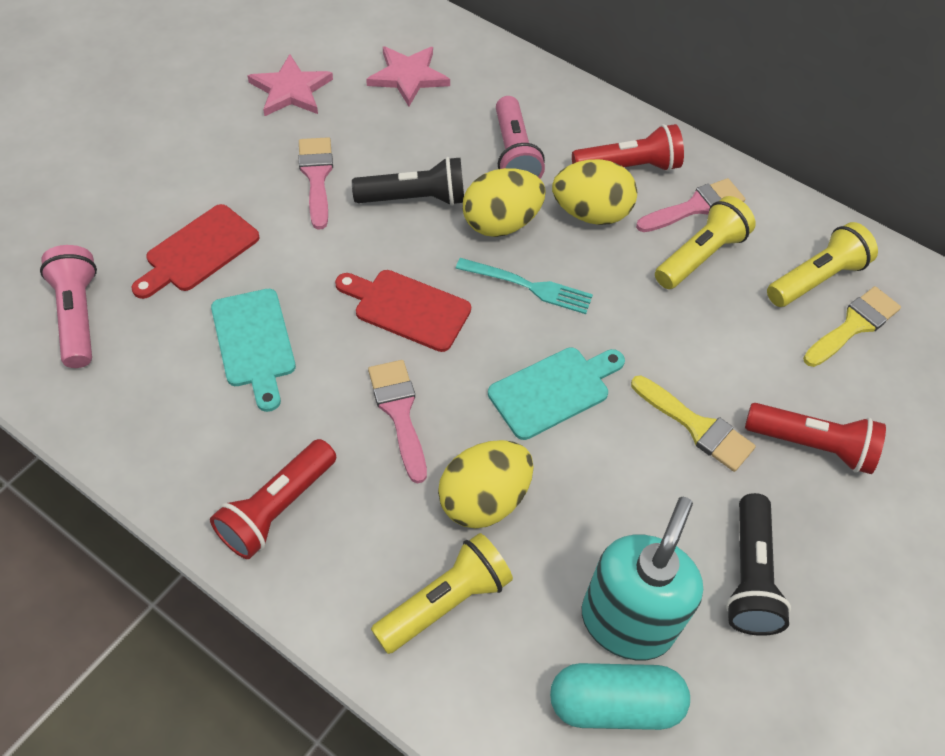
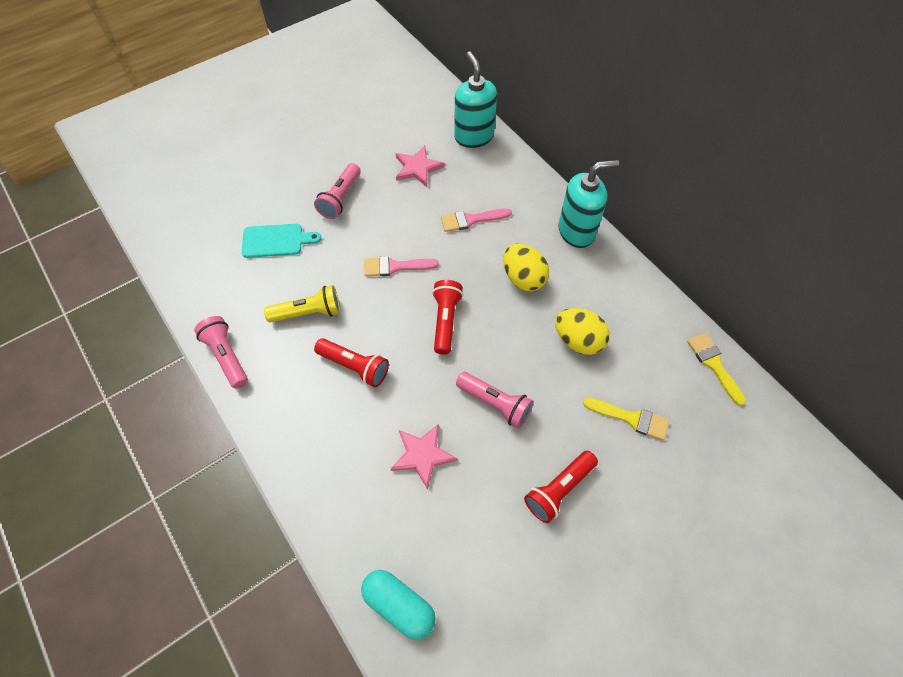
black flashlight: [352,157,464,206] [726,493,791,636] = 2 -> none = 0
pink brush: [299,137,333,229] [368,360,427,484] [636,178,745,232] = 3 -> [364,256,439,277] [441,208,512,232] = 2
pink flashlight: [40,245,97,368] [496,96,545,178] = 2 -> [194,316,248,389] [314,163,361,219] [456,372,534,429] = 3
red cutting board: [132,204,260,299] [335,270,471,352] = 2 -> none = 0
turquoise cutting board: [211,289,296,412] [488,347,625,440] = 2 -> [242,224,321,258] = 1
turquoise fork: [455,258,593,314] = 1 -> none = 0
turquoise soap dispenser: [582,497,703,660] = 1 -> [454,52,497,148] [558,160,619,248] = 2
yellow egg: [438,440,533,529] [463,168,546,237] [552,159,637,225] = 3 -> [503,244,549,291] [555,308,610,355] = 2
yellow flashlight: [371,533,513,654] [655,196,756,289] [767,222,878,307] = 3 -> [264,285,340,323] = 1

